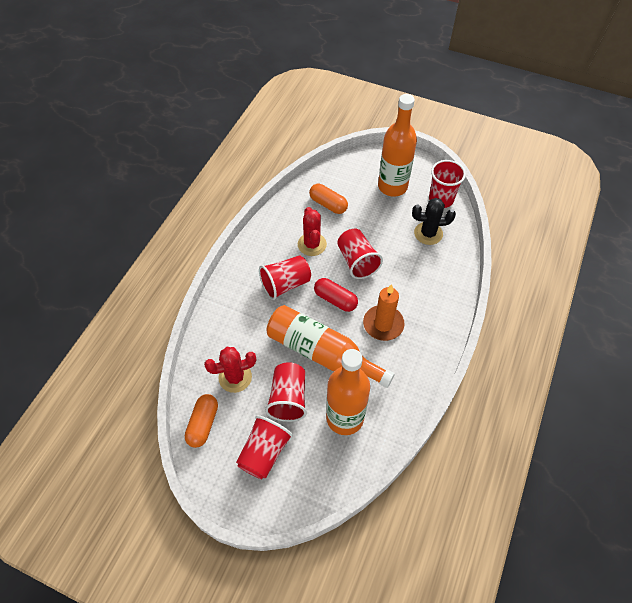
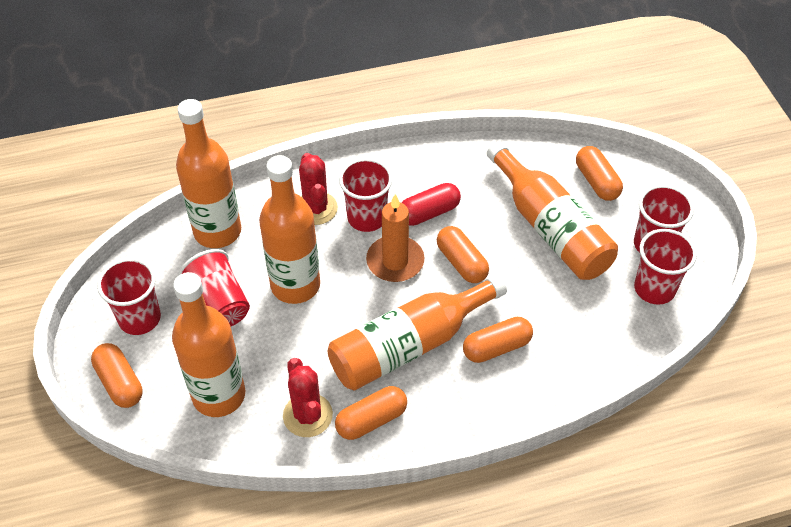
black cactus: [412,198,456,245] = 1 -> none = 0
orange bottle: [266,305,395,388] [326,349,370,435] [378,94,417,197] = 3 -> [172,272,245,417] [176,99,241,248] [259,155,320,304] [328,274,507,391] [487,141,618,280] = 5
orange capsule: [185,394,218,448] [309,184,348,214] = 2 -> [91,343,143,408] [335,386,407,440] [437,226,489,283] [463,317,533,363] [576,146,623,201] = 5

